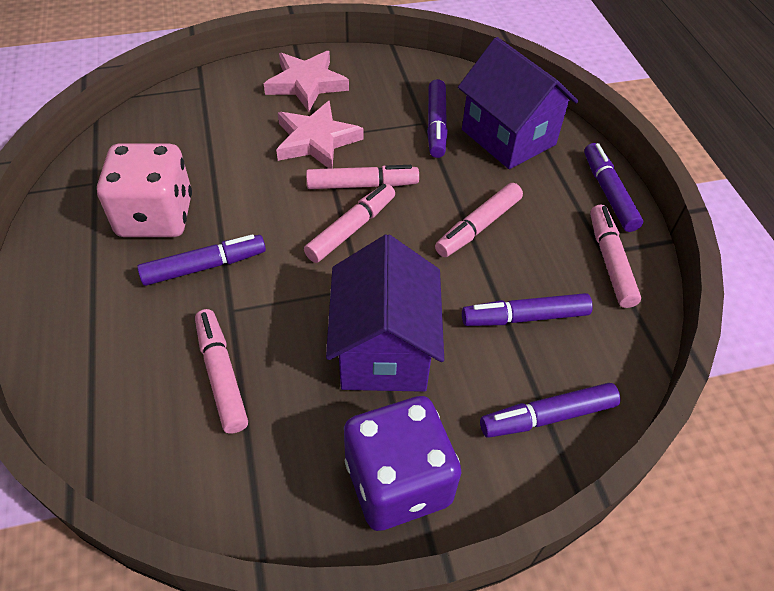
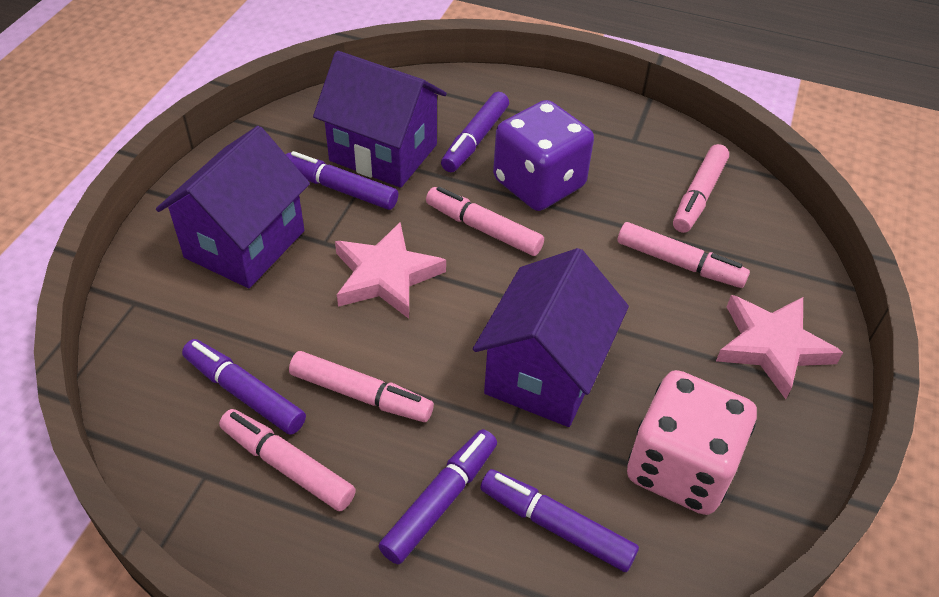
purple house: [326,234,444,392] [458,37,578,169] = 2 -> [156,126,310,288] [313,51,447,188] [473,248,629,427] = 3

